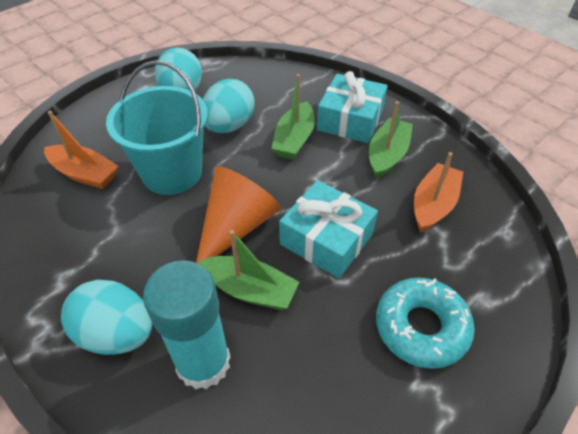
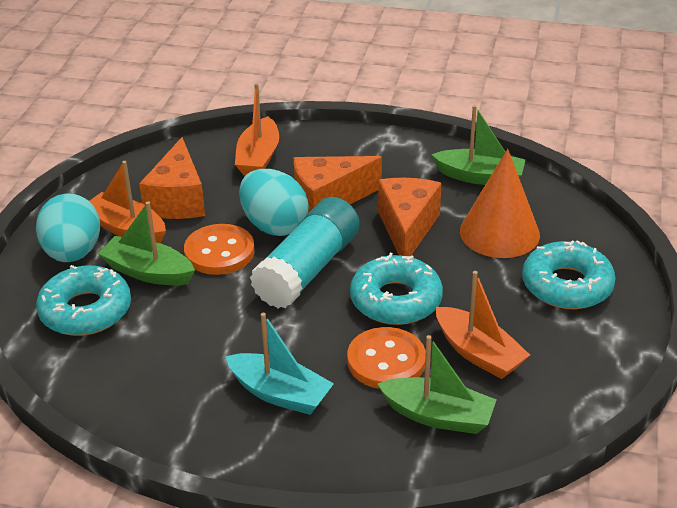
orange boat: [44,111,118,189] [414,152,463,232] = 2 -> [90,161,166,243] [235,83,279,176] [436,271,530,379] = 3
orange button: none = 0 -> [184,224,255,275] [347,327,426,389] = 2
orange cheese: none = 0 -> [139,137,205,219] [294,156,382,213] [378,178,442,256] = 3
turquoise boat: none = 0 -> [225,313,334,415] = 1
turquoise bucket: [106,60,208,195] = 1 -> none = 0
turquoise donut: [376,277,475,369] = 1 -> [36,265,131,336] [350,253,443,325] [522,240,616,309] = 3
turquoise egg: [61,280,152,355] [155,47,202,91] [202,79,254,133] = 3 -> [36,193,100,262] [239,169,309,236] = 2
turquoise gift: [279,180,378,278] [317,71,388,143] = 2 -> none = 0

